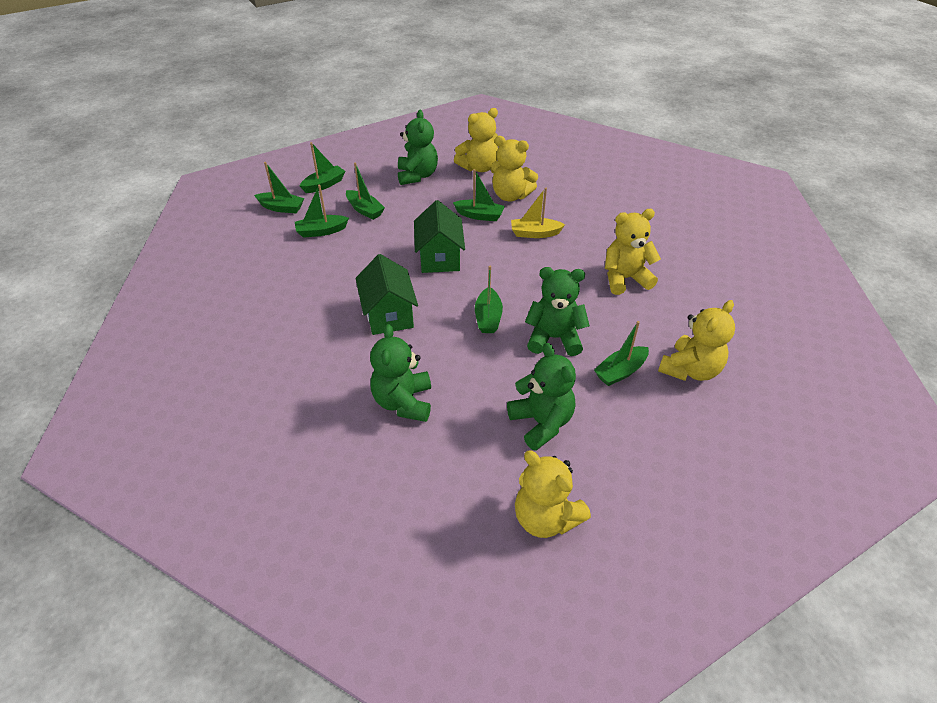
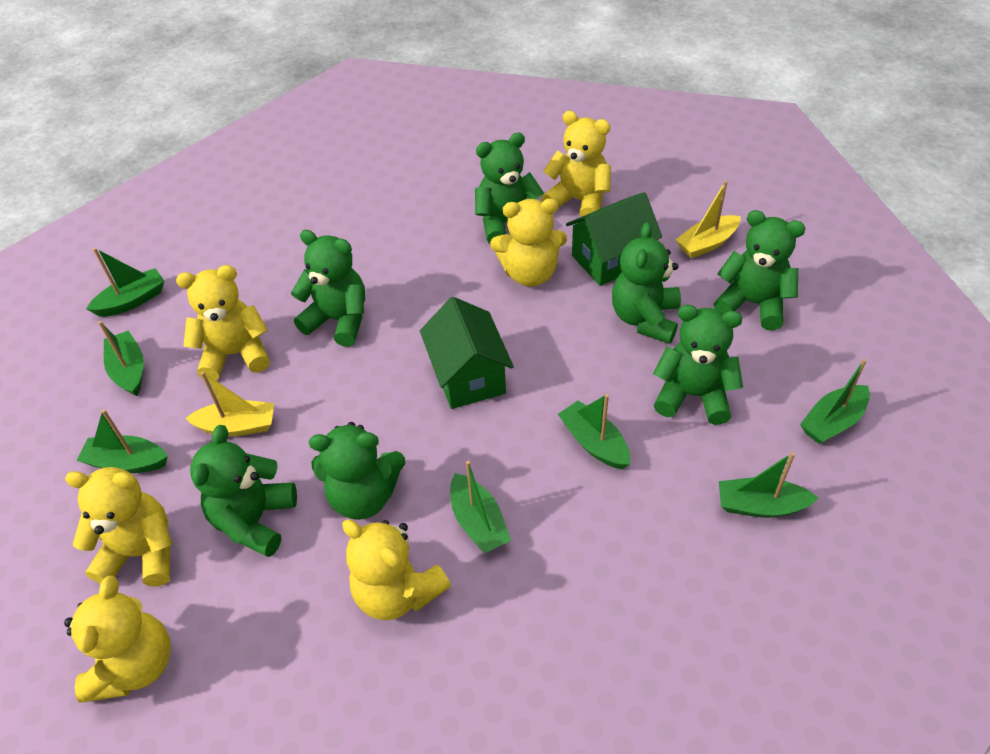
green teddy bear: [370,324,431,422] [398,110,438,185] [507,343,576,451] [525,267,590,356] = 4 -> [190,425,297,557] [291,230,365,347] [309,422,405,520] [475,133,544,244] [612,222,681,344] [653,305,743,425] [714,210,806,330] = 7
yellow boat: [511,188,565,238] = 1 -> [185,371,274,436] [676,180,741,258] = 2
yellow teddy bear: [454,108,498,172] [491,136,538,201] [515,450,591,538] [605,209,661,295] [658,300,735,381] = 5 -> [64,576,171,703] [65,467,172,587] [176,265,270,381] [342,520,451,620] [490,198,567,287] [541,111,611,217] = 6

